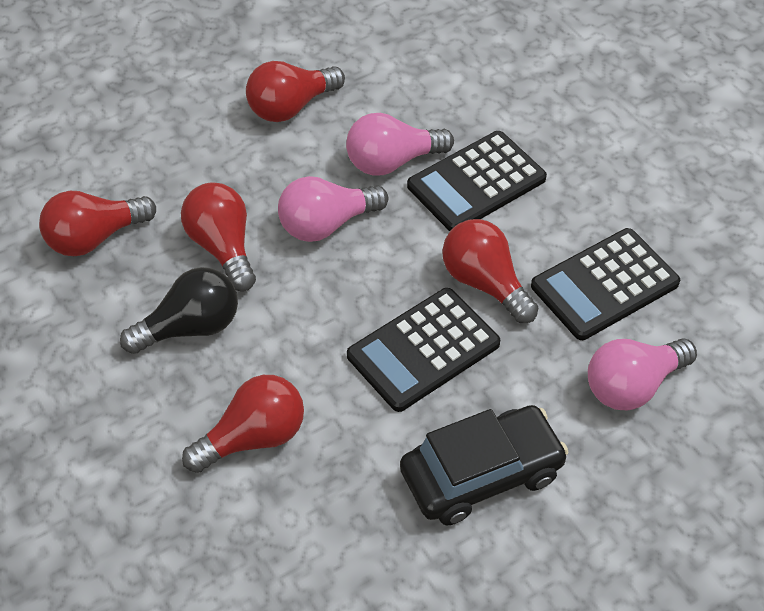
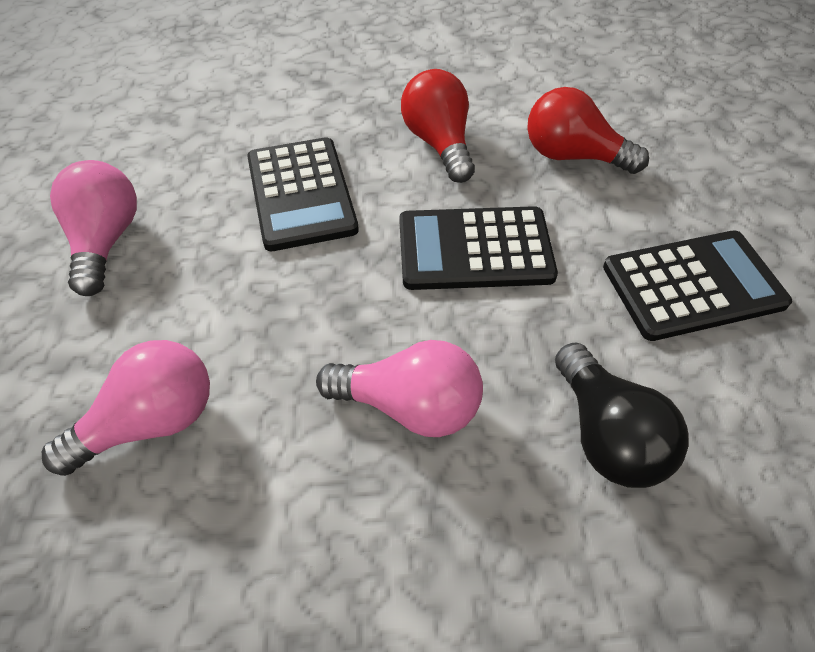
black car: [400,405,568,526] = 1 -> none = 0
red light bulb: [39,191,156,256] [181,182,256,292] [182,375,304,473] [246,61,345,122] [442,219,538,323] = 5 -> [401,69,475,183] [527,87,649,174] = 2

